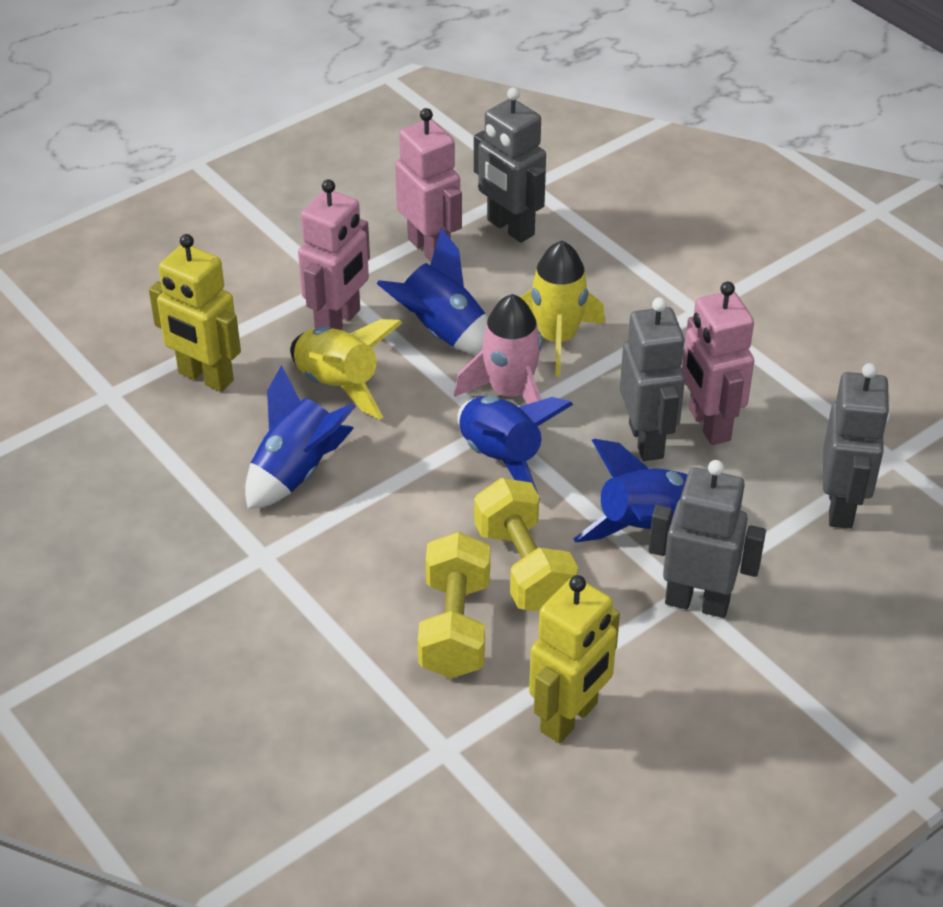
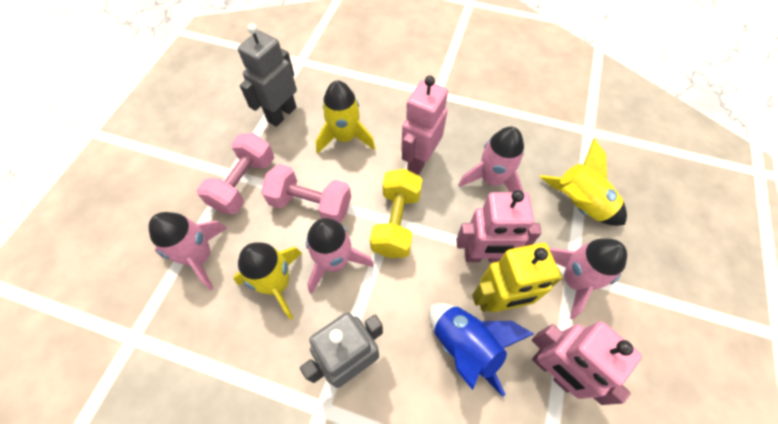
blue rocket: [245,365,356,509] [376,228,488,355] [457,396,573,500] [574,439,687,543] = 4 -> [429,303,534,397] = 1
grey robot: [474,87,546,243] [620,297,685,461] [648,460,766,618] [823,363,890,529] = 4 -> [238,24,297,127] [300,312,383,388] = 2
pink dumbbell: none = 0 -> [197,133,274,214] [261,164,351,223] = 2
pink rocket: [454,294,544,427] = 1 -> [149,212,227,290] [306,218,374,294] [458,127,524,192] [550,239,627,319] = 4
yellow dumbbell: [418,532,490,678] [474,478,578,611] = 2 -> [370,169,422,258] = 1
yellow robot: [149,234,241,392] [529,575,620,743] = 2 -> [472,243,562,312] = 1
yellow rocket: [290,319,402,419] [520,241,605,377] = 2 -> [233,242,302,320] [316,80,375,153] [540,139,627,226] = 3

